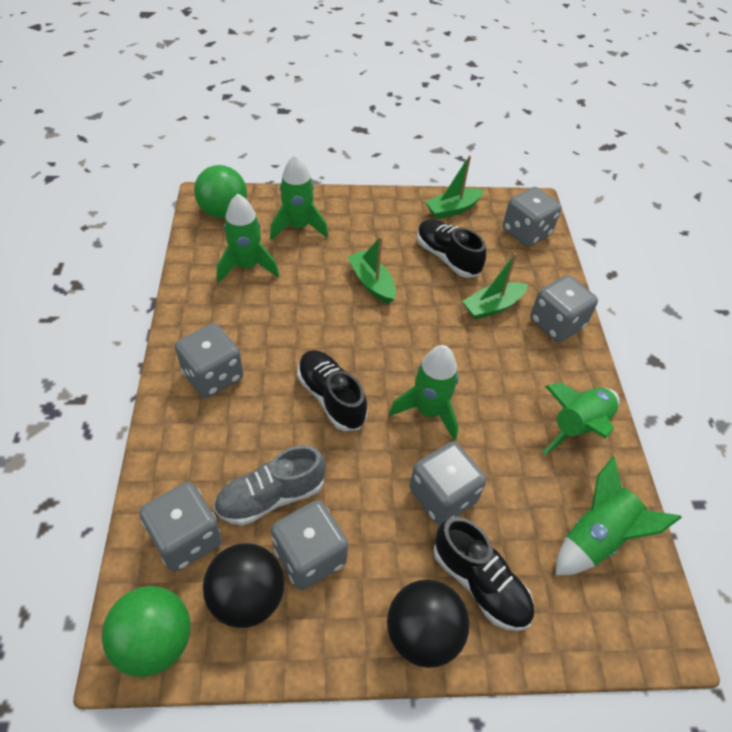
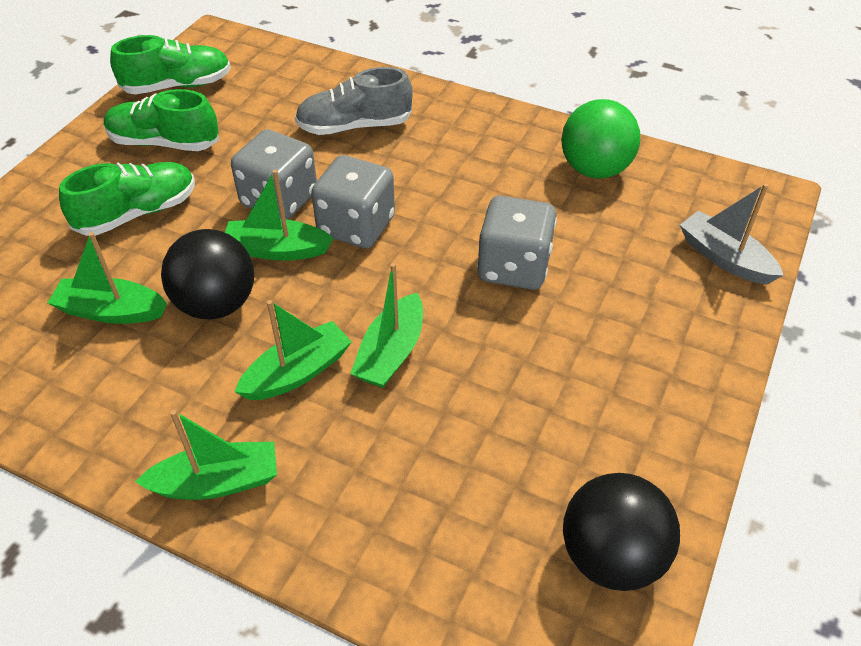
black shoe: [297,350,368,431] [417,219,486,278] [433,517,534,631] = 3 -> none = 0
green ball: [102,586,190,677] [194,165,247,218] = 2 -> [561,99,640,179] = 1
green boat: [347,236,396,304] [425,155,484,219] [462,253,528,320] = 3 -> [48,232,167,324] [135,410,277,500] [225,170,334,260] [235,300,352,400] [350,263,423,388] = 5
green rocket: [217,194,279,283] [270,154,328,240] [389,345,459,440] [542,382,620,455] [555,456,682,575] = 5 -> none = 0
green shoe: none = 0 -> [59,162,195,236] [104,89,219,151] [110,35,231,94] = 3
grey boat: none = 0 -> [680,183,784,285] = 1
grey dice: [140,482,222,572] [175,323,243,398] [271,500,348,590] [409,442,486,525] [503,187,561,247] [530,275,598,342] = 6 -> [231,129,317,220] [311,155,395,248] [477,196,557,290] = 3

